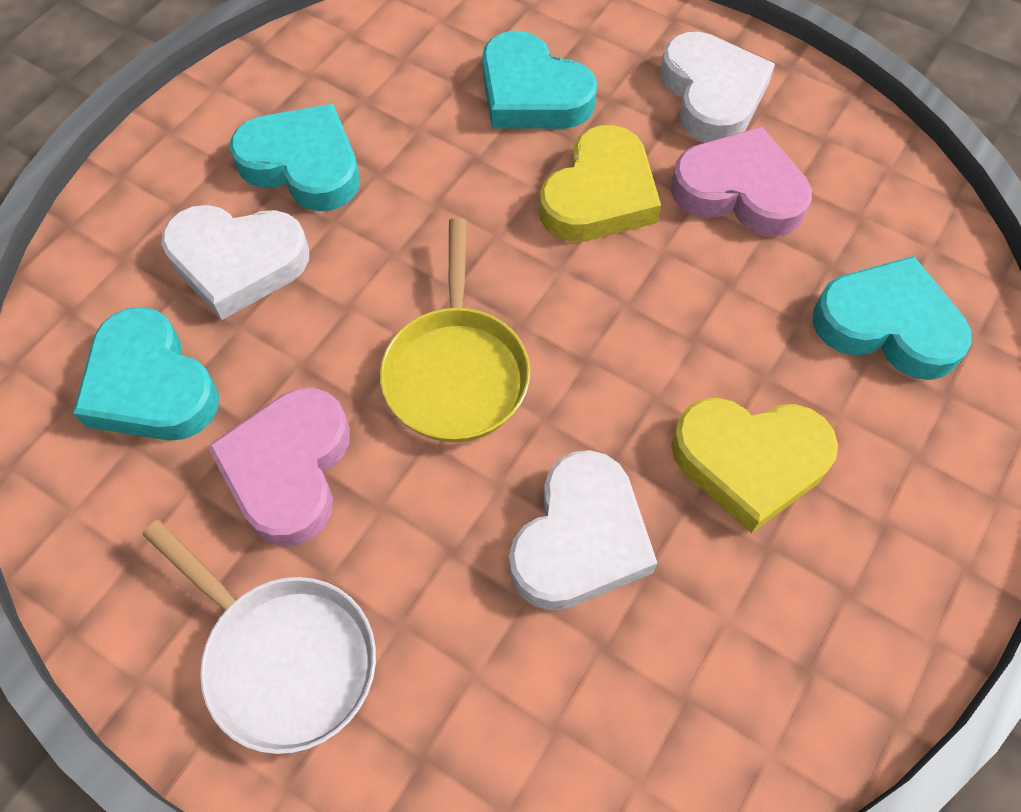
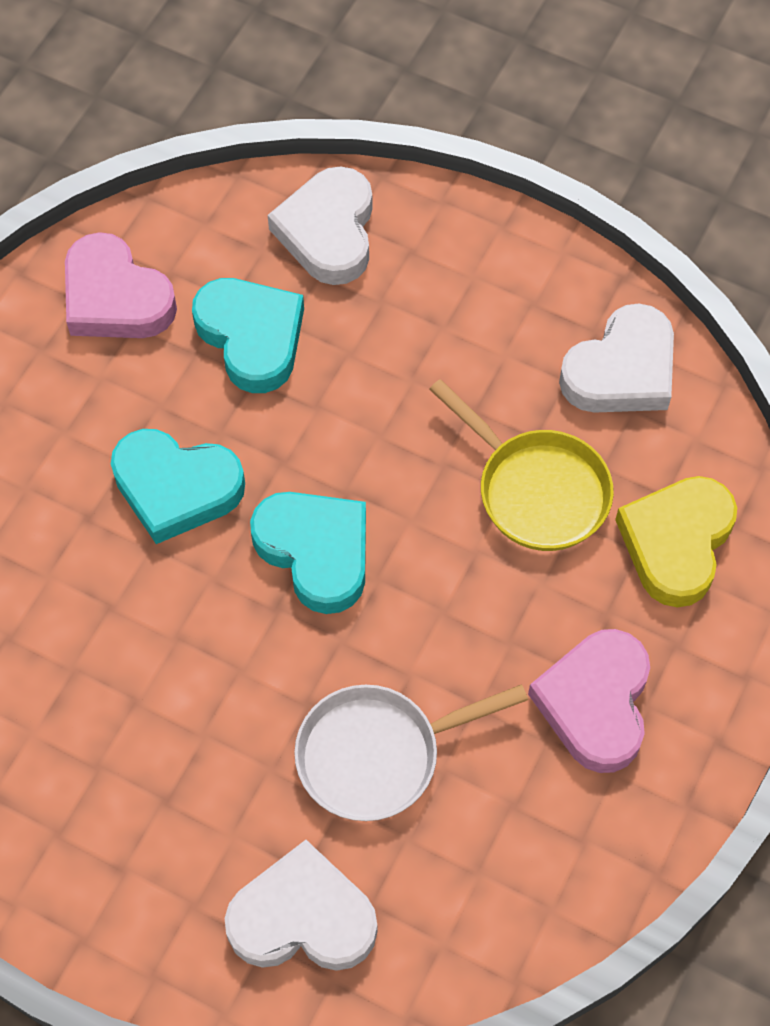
turquoise heart: [73,307,219,441] [230,104,360,211] [482,30,597,129] [812,256,971,380] = 4 -> [111,429,245,544] [192,278,304,393] [250,492,366,614] = 3
yellow heart: [539,125,661,242] [671,398,838,533] = 2 -> [615,476,737,607] = 1

